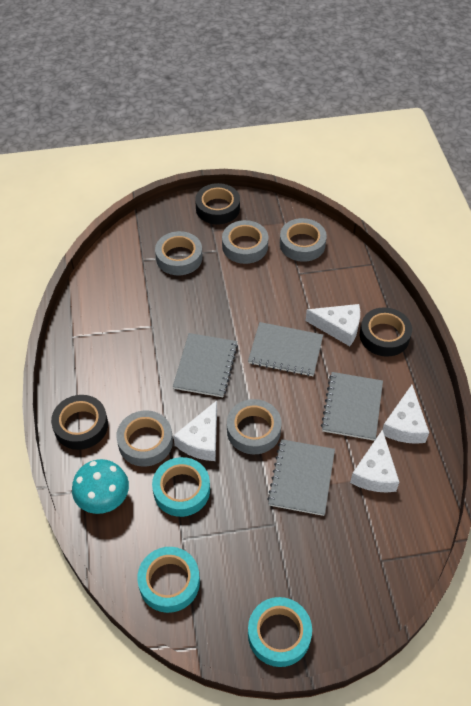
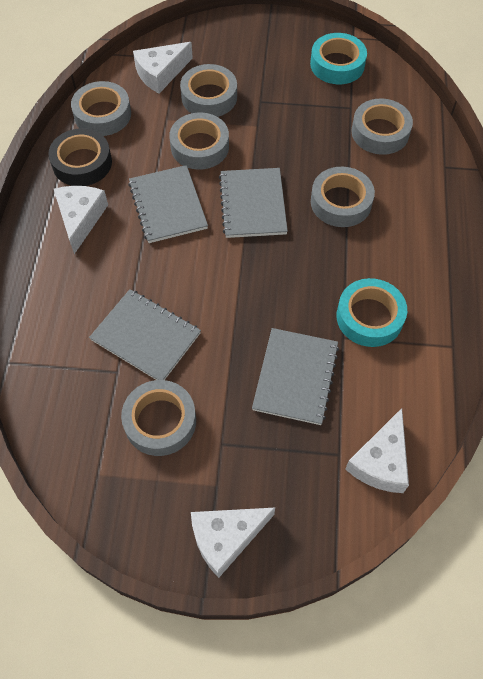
black tape: [51,395,108,450] [195,183,240,224] [360,307,412,357] = 3 -> [48,128,112,186] = 1
grey tape: [116,410,173,467] [155,231,202,275] [222,220,268,264] [227,399,282,455] [280,218,327,262] = 5 -> [71,81,131,136] [121,380,196,456] [169,113,229,169] [180,64,237,117] [311,167,375,227] [351,99,413,155] = 6
turquoise mushroom: [72,459,129,514] = 1 -> none = 0
turquoise tape: [137,547,200,613] [152,457,210,517] [248,597,312,667] = 3 -> [310,33,367,84] [337,278,407,347] = 2

